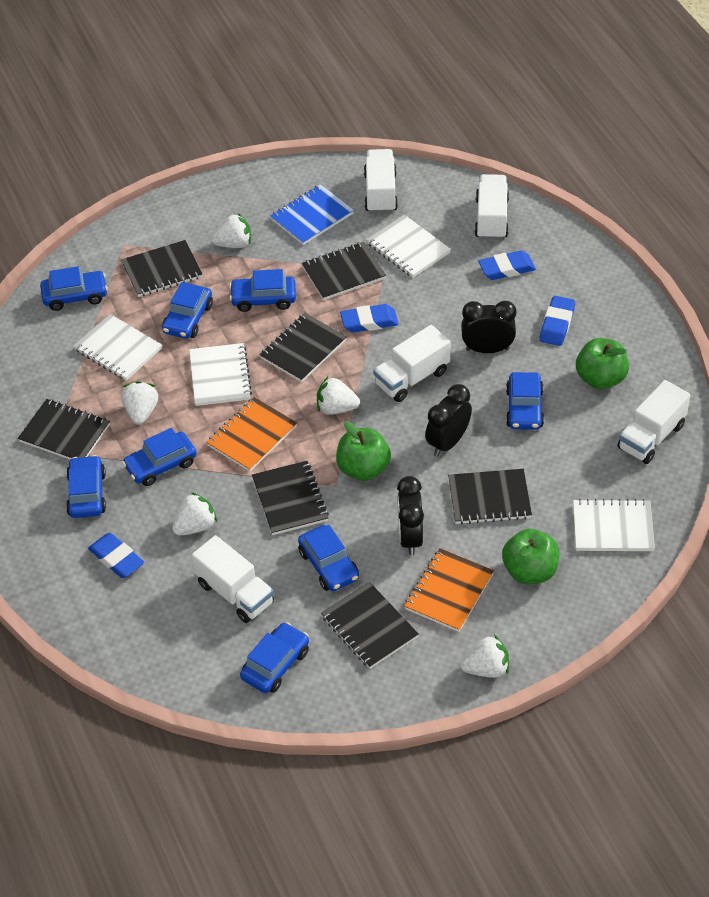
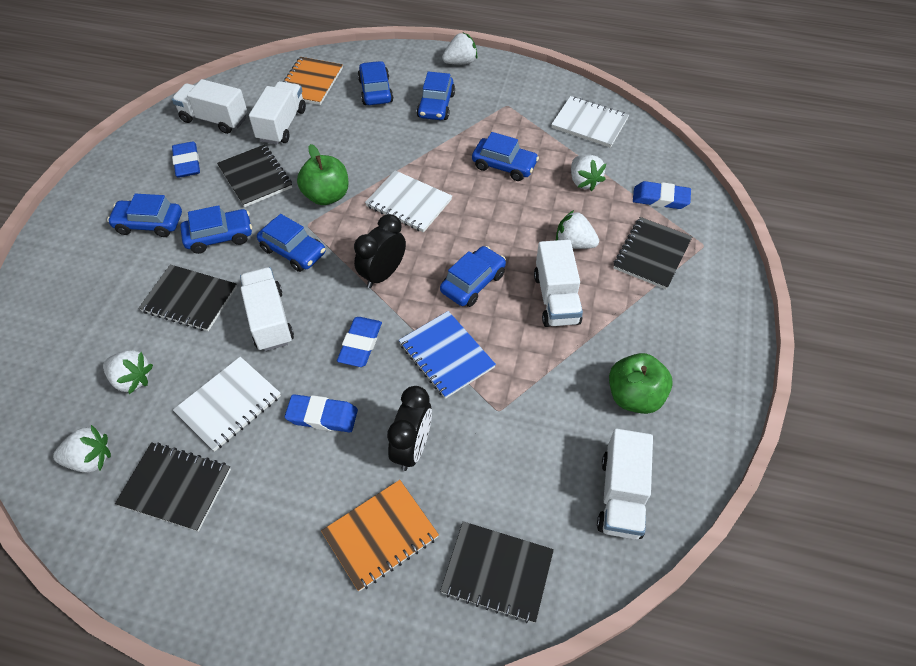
black clock: [397,476,424,556] [425,384,472,456] [461,301,516,353] = 3 -> [354,214,406,288] [387,386,432,471] = 2
black notebook: [18,399,110,460] [121,240,202,297] [252,461,329,535] [259,313,347,382] [302,242,386,300] [321,582,419,669] [448,469,532,525] = 7 -> [115,442,231,532] [139,264,237,331] [217,145,292,207] [440,521,554,623] [614,217,692,290] = 5
blue car: [40,266,108,311] [66,455,106,518] [122,428,197,486] [162,282,213,339] [229,269,296,312] [240,622,309,693] [298,525,359,591] [506,372,544,430] = 8 -> [107,194,182,237] [180,205,252,254] [257,214,325,272] [358,61,393,105] [417,71,455,120] [440,246,506,307] [472,132,539,181] = 7
green apple: [336,421,391,481] [502,529,560,584] [576,338,629,389] = 3 -> [297,144,349,205] [609,353,673,414] = 2
white notebook: [74,314,162,381] [189,343,252,406] [367,215,451,278] [573,499,655,551] = 4 -> [173,357,281,452] [365,170,452,233] [551,96,629,148] = 3

